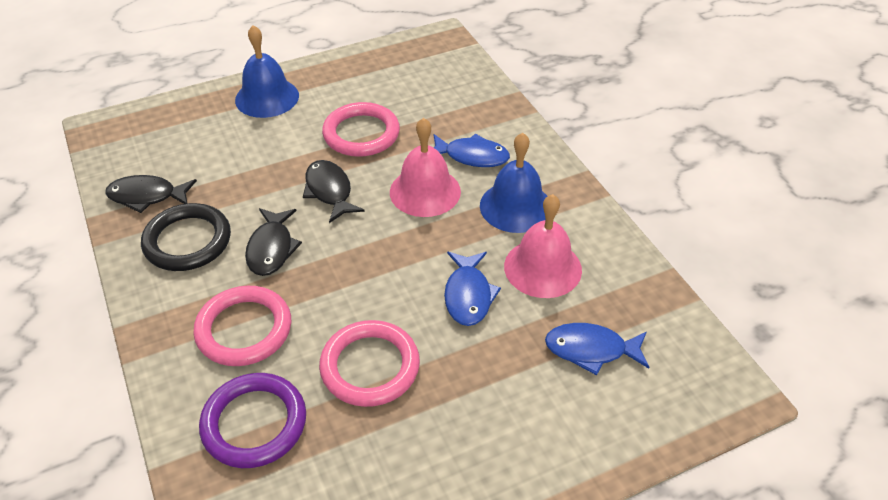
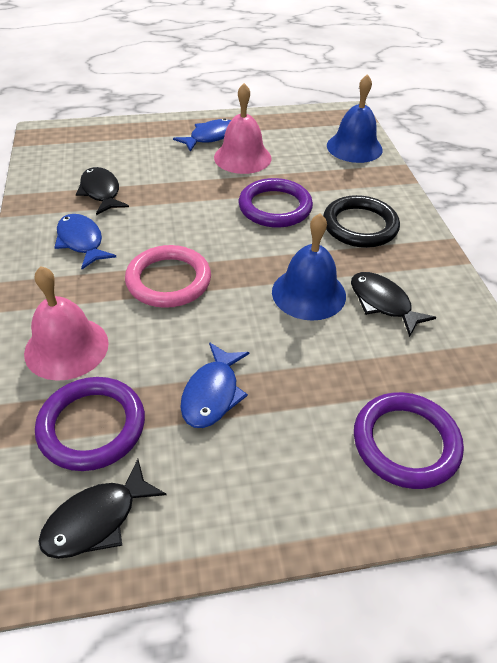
pink ring: [193,286,291,366] [319,320,420,407] [322,102,400,157] = 3 -> [125,245,211,308] = 1
purple ring: [199,373,306,468] = 1 -> [35,377,145,471] [239,178,313,228] [354,392,464,489] = 3

